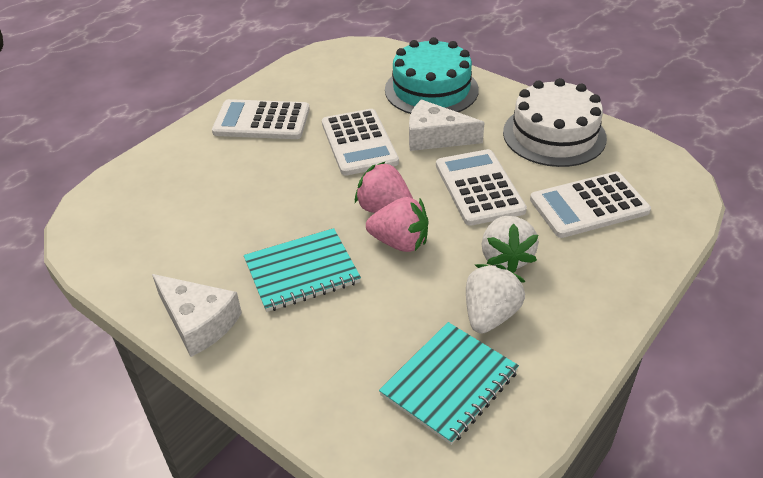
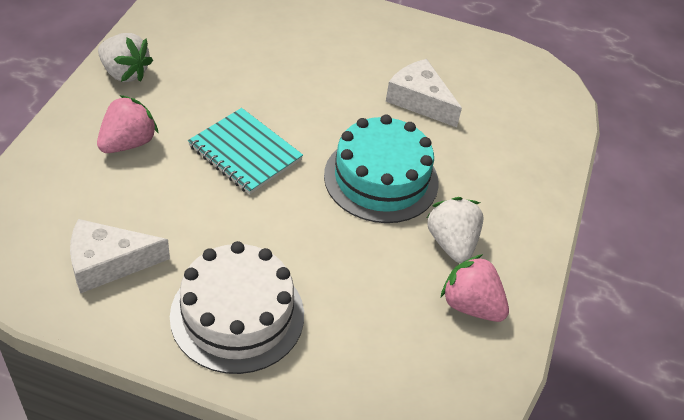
turquoise notebook: [244,228,361,312] [379,322,519,445] = 2 -> [188,108,303,195] = 1
white calculator: [212,99,310,139] [322,109,399,176] [436,149,527,226] [530,172,651,238] = 4 -> none = 0

